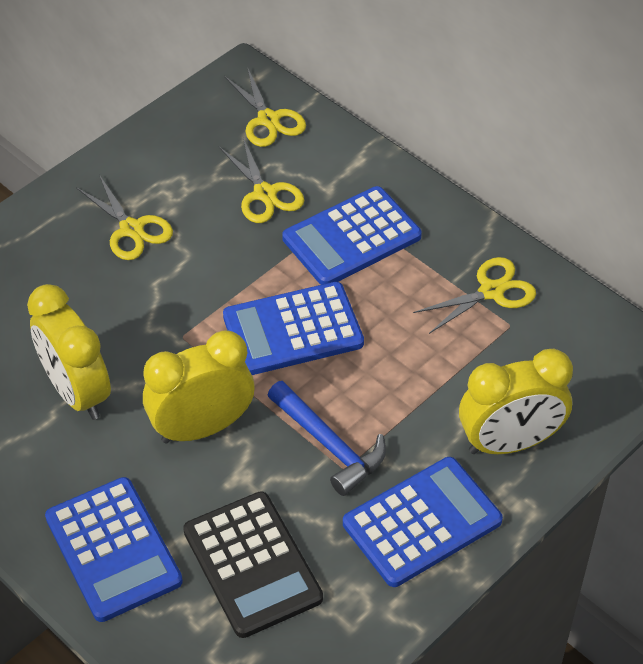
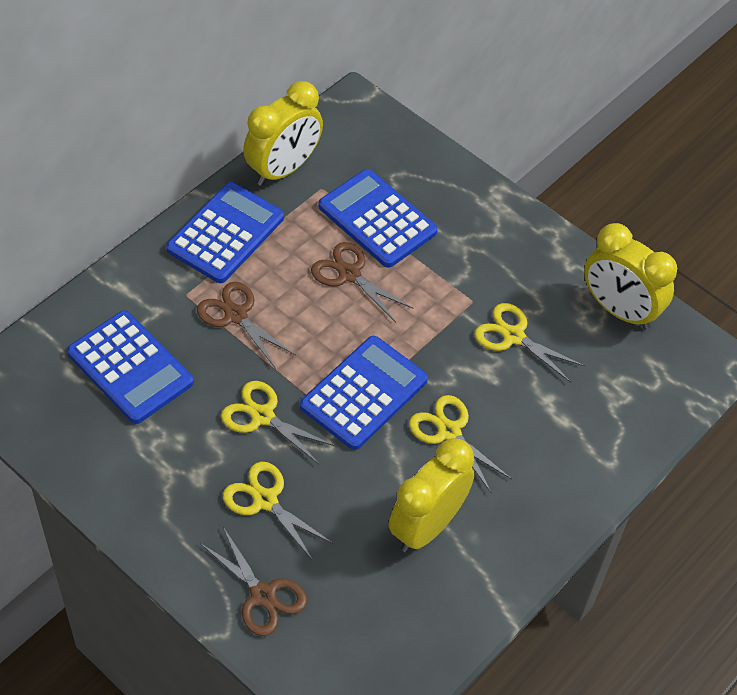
black calculator: [183,491,323,638] = 1 -> none = 0
blue hammer: [267,381,386,496] = 1 -> none = 0
brown scissors: none = 0 -> [197,282,296,369] [200,527,307,636] [311,242,413,322] = 3

